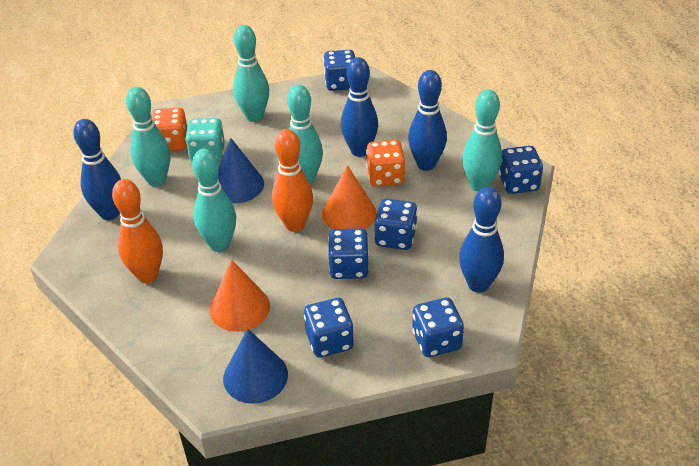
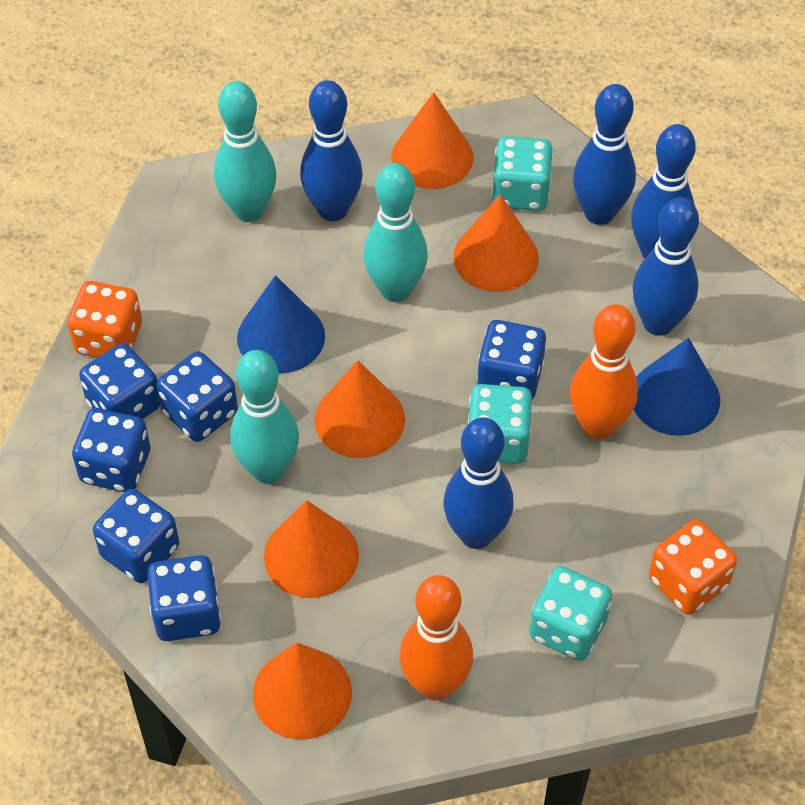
blue bowling pin: [73,119,121,220] [341,57,378,157] [408,70,447,171] [459,187,504,293] = 4 -> [300,80,363,221] [443,417,514,549] [573,84,636,225] [631,124,696,259] [632,197,699,336] = 5
orange cone: [210,260,270,332] [322,165,377,229] = 2 -> [253,643,352,740] [264,500,359,598] [314,360,405,458] [391,92,474,189] [453,194,539,292] = 5
turquoise bowling pin: [126,87,170,187] [192,149,236,252] [233,25,269,122] [287,85,323,184] [462,90,502,191] = 5 -> [214,81,276,222] [230,350,299,484] [363,163,428,302] = 3
turquoise dice: [185,118,225,161] = 1 -> [467,384,532,464] [492,136,553,211] [529,566,612,661] = 3

